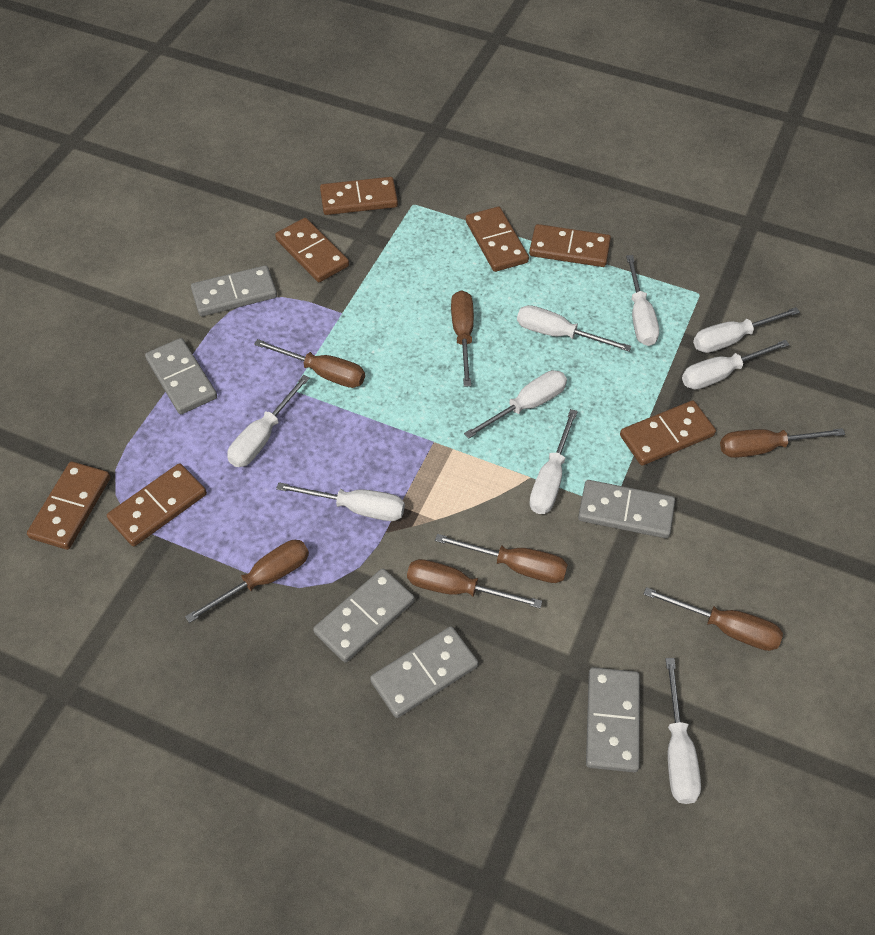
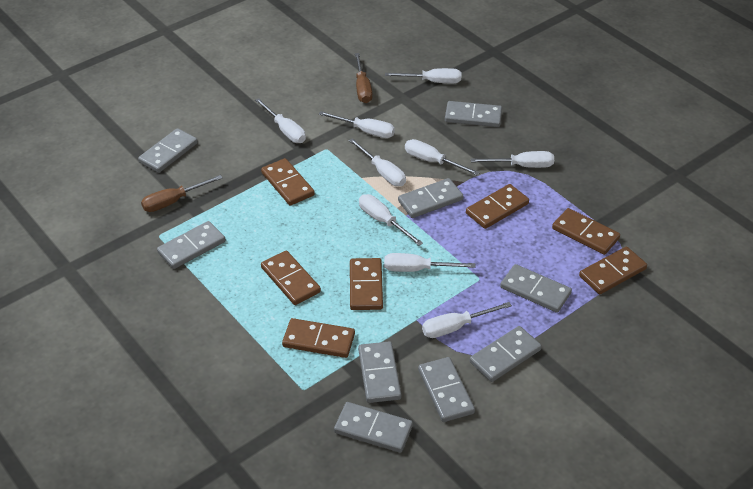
brown screwdriver: [185,540,309,623] [254,339,365,388] [407,559,542,608] [435,534,568,583] [451,290,474,386] [644,587,783,651] [720,428,845,458] = 7 -> [141,175,223,212] [355,53,372,103] = 2
grey domino: [145,338,217,415] [191,265,277,316] [313,568,415,663] [370,626,478,718] [578,480,675,538] [586,667,640,772] = 6 -> [138,128,198,173] [157,221,225,269] [334,402,413,453] [358,341,401,403] [398,178,463,218] [418,357,475,422] [445,101,502,127] [470,326,542,382] [500,264,572,313] = 9

